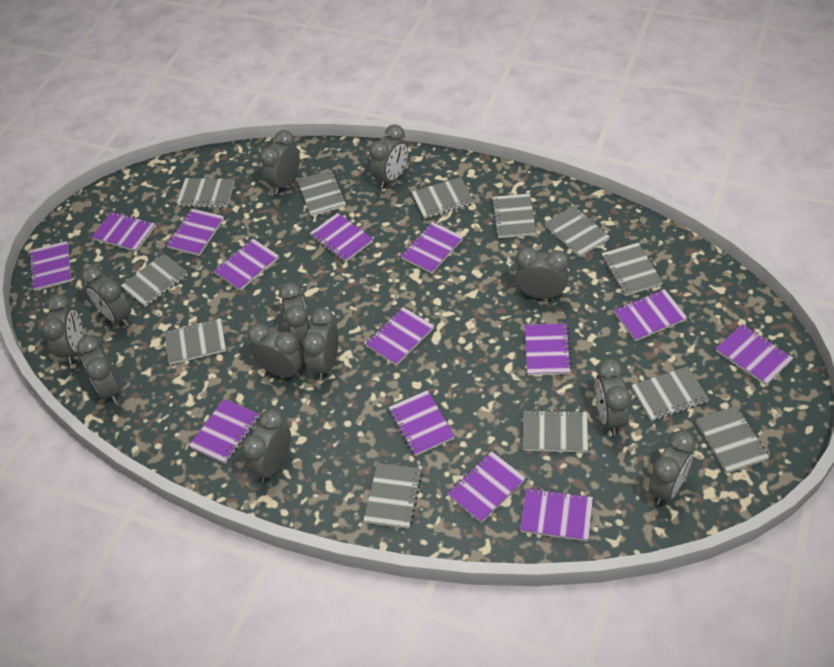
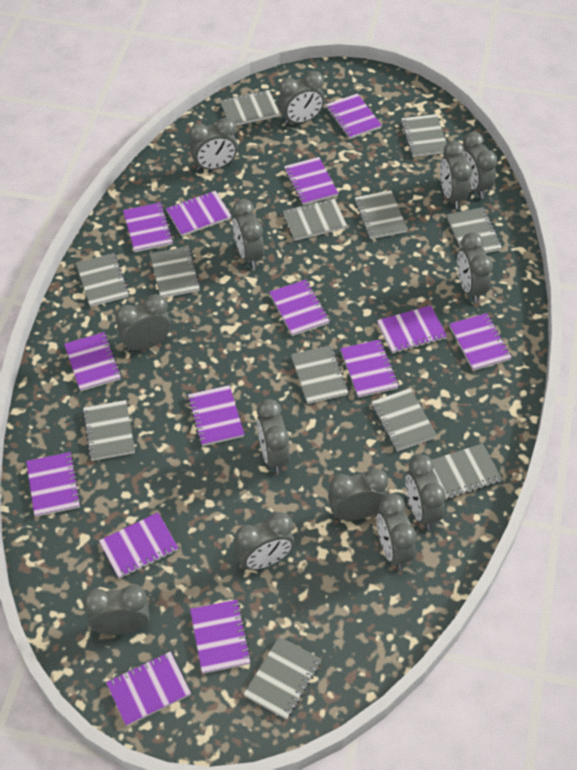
grey clock: [41,294,83,364] [77,336,121,404] [81,266,132,327] [241,409,291,483] [247,323,304,378] [260,130,300,194] [279,282,311,353] [302,308,339,380] [369,124,408,189] [515,247,569,299] [595,359,630,435] [648,430,696,505] = 12 -> [83,585,149,635] [116,294,171,352] [189,117,238,171] [232,199,264,268] [234,512,294,570] [257,399,290,473] [278,71,325,126] [328,468,388,520] [377,494,416,570] [405,455,446,530] [440,141,472,209] [457,232,493,303] [462,132,498,199] = 13

